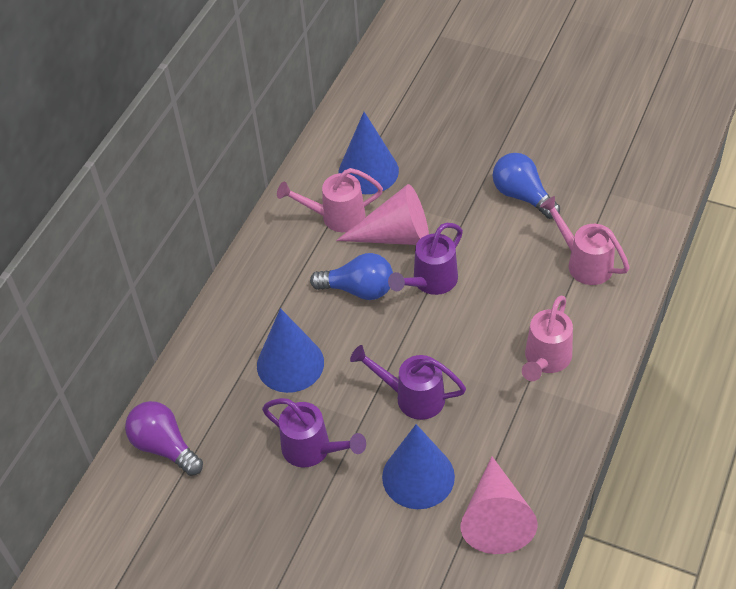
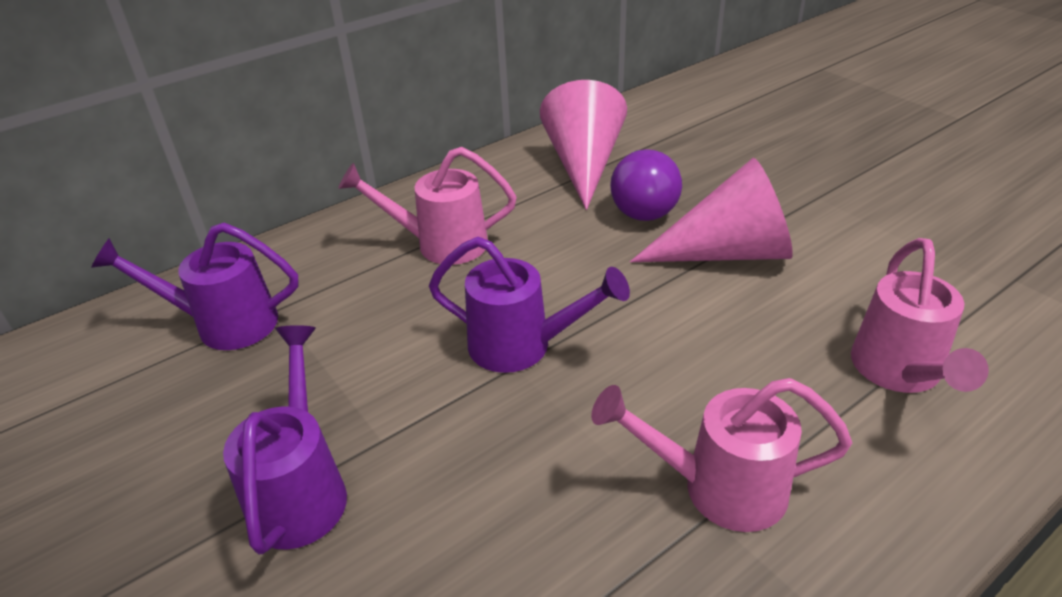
blue cone: [257,308,324,393] [339,112,399,194] [382,424,455,509] = 3 -> none = 0
blue light bulb: [310,253,393,300] [493,153,560,219] = 2 -> none = 0

